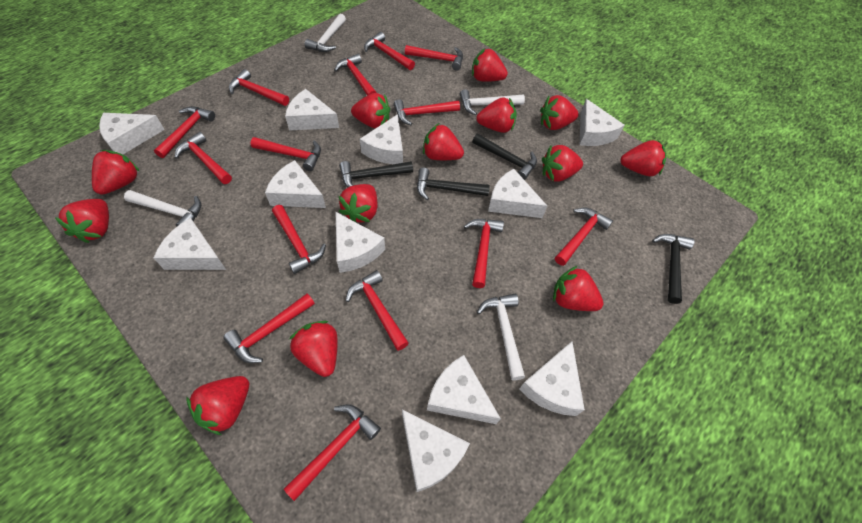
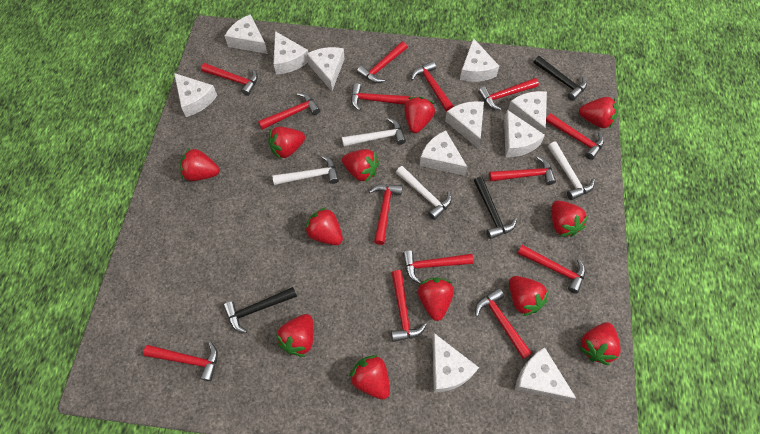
black hammer: [339,161,413,187] [417,168,490,200] [472,134,537,180] [652,234,695,304] = 4 -> [223,287,297,333] [474,177,517,239] [533,56,587,101] = 3
red strawberry: [55,199,109,243] [92,150,140,195] [187,376,249,435] [289,321,337,377] [339,184,377,223] [351,93,390,129] [423,123,464,160] [472,48,508,82] [476,97,517,133] [540,95,579,130] [542,145,583,182] [553,265,603,311] [620,140,666,176] = 13 -> [180,148,220,181] [268,127,305,159] [276,314,314,357] [305,207,343,245] [342,149,379,183] [349,355,390,400] [404,97,435,133] [418,277,454,321] [509,276,549,316] [552,200,589,237] [579,97,618,129] [580,322,620,365] = 12

